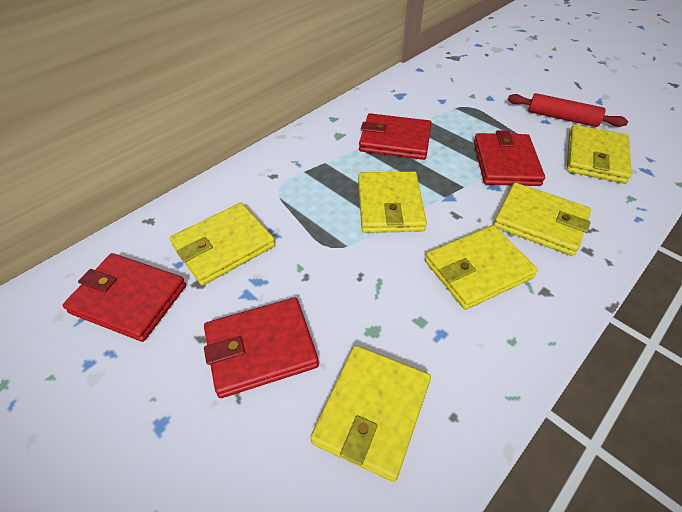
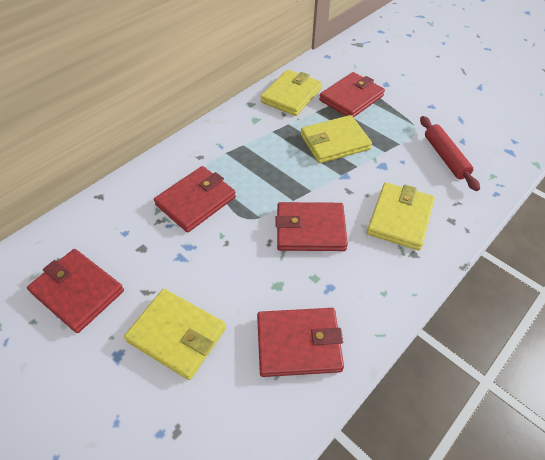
red wallet: [63,253,186,342] [204,297,319,398] [359,113,432,160] [474,130,545,186] = 4 -> [27,249,124,333] [154,166,236,233] [257,308,344,377] [275,202,348,251] [319,72,385,118] = 5
yellow wallet: [170,203,275,285] [310,345,431,482] [358,171,427,233] [425,225,538,310] [493,183,591,256] [567,125,632,184] = 6 -> [124,289,226,380] [260,70,322,116] [301,115,372,164] [367,182,435,251] = 4

